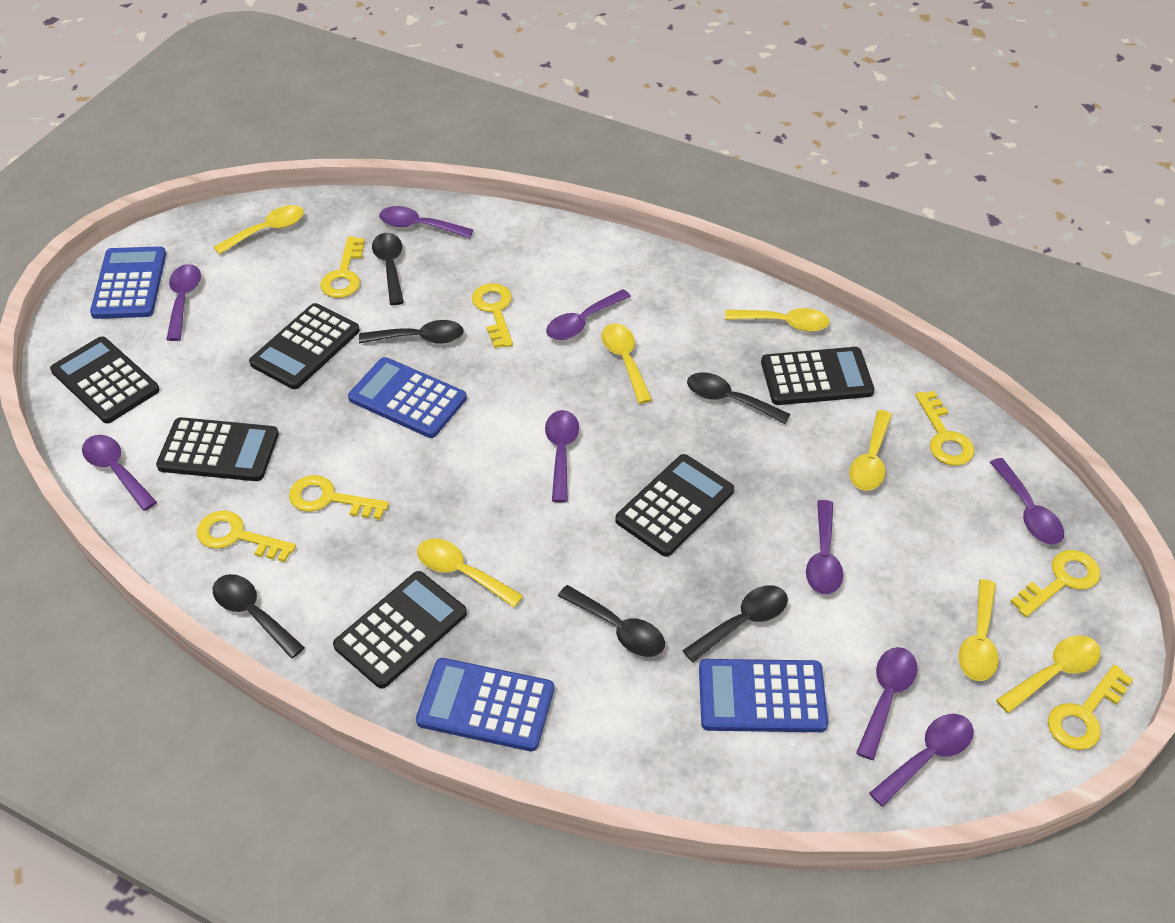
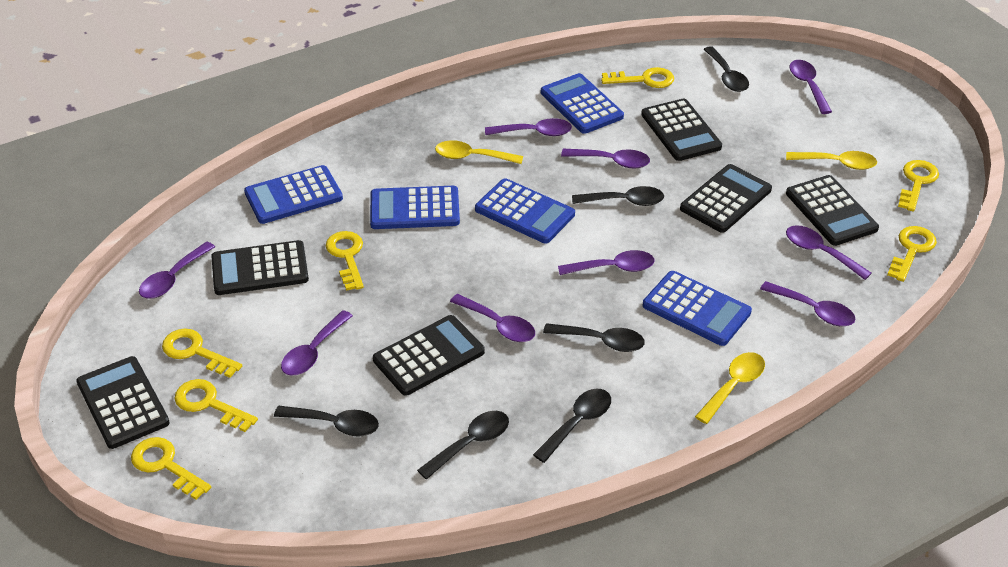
blue calculator: [90,246,166,319] [348,357,467,438] [416,658,554,751] [699,659,828,732] = 4 -> [244,165,343,224] [370,186,460,229] [475,178,575,244] [541,73,624,134] [643,271,752,346] = 5
yellow spoon: [214,205,304,255] [417,538,523,607] [601,324,652,404] [725,308,830,332] [849,410,892,491] [959,579,998,681] [996,635,1101,713] = 7 -> [435,140,523,164] [695,352,765,424] [786,151,877,170] = 3

